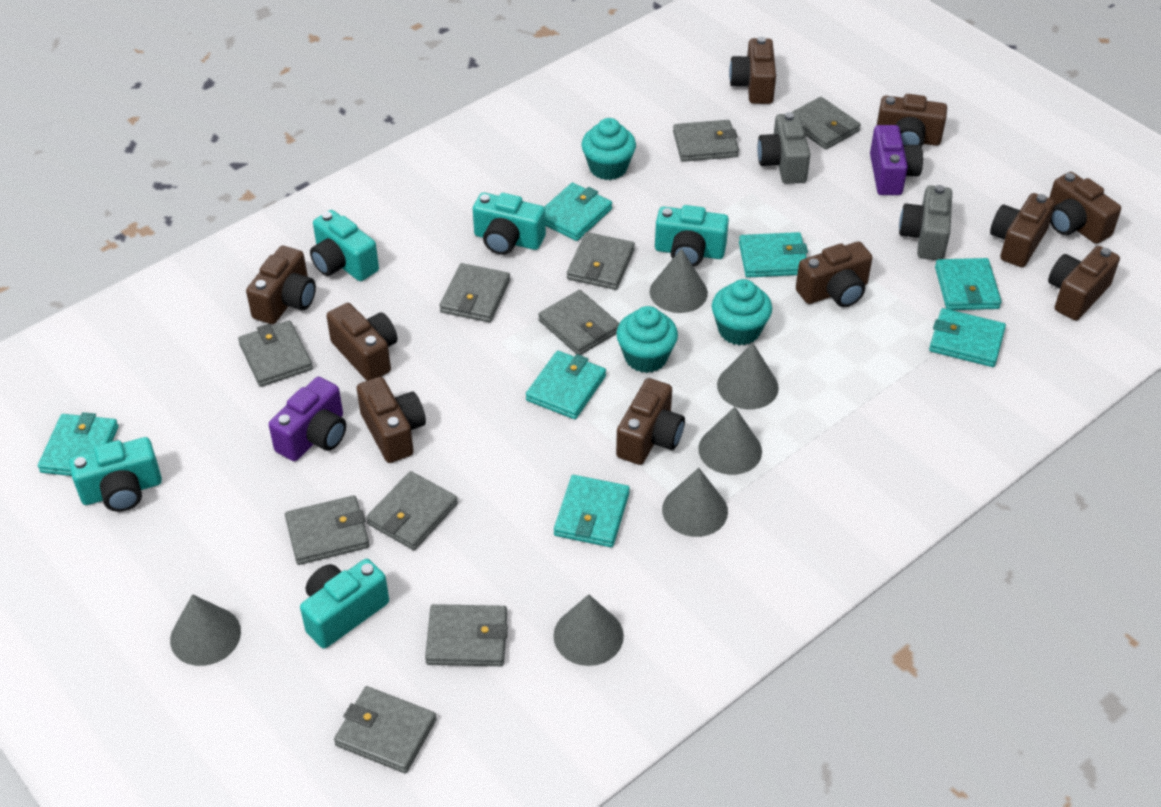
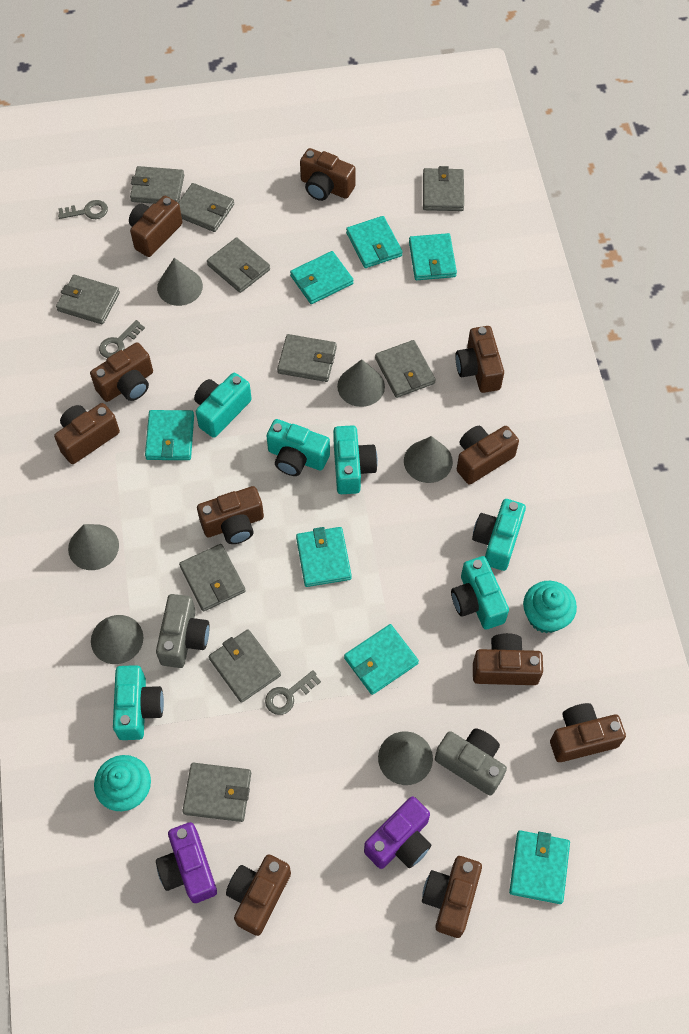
brown camera: [246,246,316,324] [326,303,397,381] [357,377,426,463] [616,378,685,465] [729,37,776,104] [796,241,872,307] [877,94,947,147] [990,193,1055,267] [1048,246,1120,321] [1049,172,1121,244] = 10 -> [54,403,120,464] [90,342,153,402] [129,196,182,257] [197,486,264,544] [226,854,291,936] [300,148,356,201] [422,856,482,938] [455,326,504,393] [457,426,519,485] [473,633,543,685] [550,703,626,762] = 11
grey key: none = 0 -> [58,200,108,219] [99,320,145,358] [265,670,321,715] = 3
turquoise camera: [69,437,162,512] [300,559,389,648] [310,210,379,281] [473,193,546,255] [655,205,729,267] = 5 -> [113,665,164,740] [194,373,252,438] [267,419,330,476] [333,425,378,494] [451,556,509,630] [472,499,526,571] = 6
turquoise cupcake: [581,118,636,180] [616,306,678,373] [712,279,772,345] = 3 -> [94,755,151,811] [523,581,577,633] = 2

